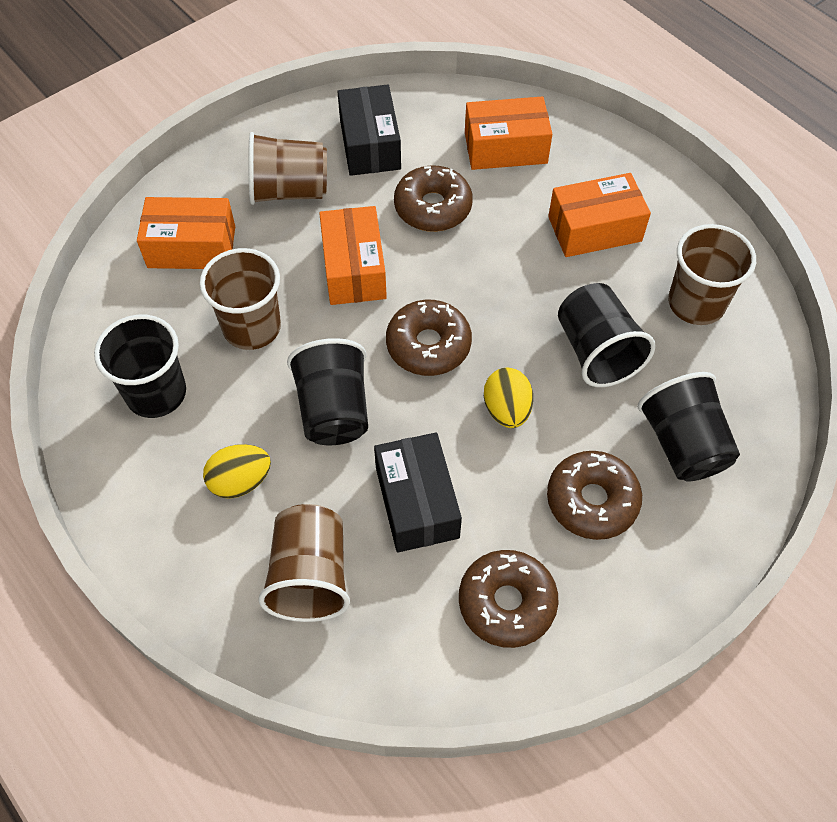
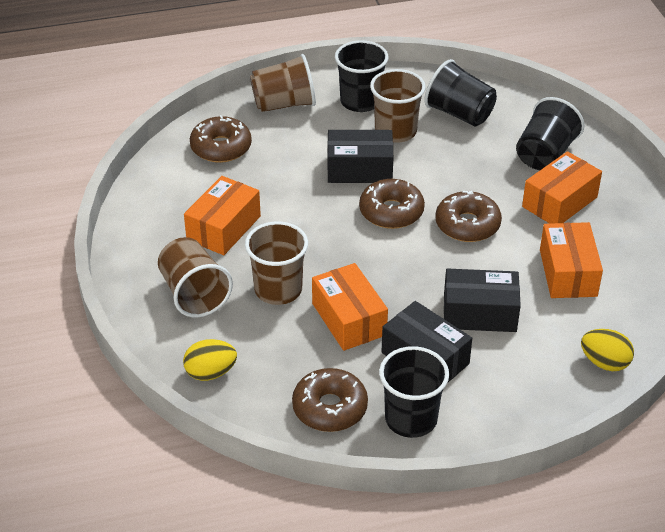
black box: [337,85,401,176] [374,432,462,553] = 2 -> [327,130,393,183] [382,301,472,382] [444,269,521,332] = 3

